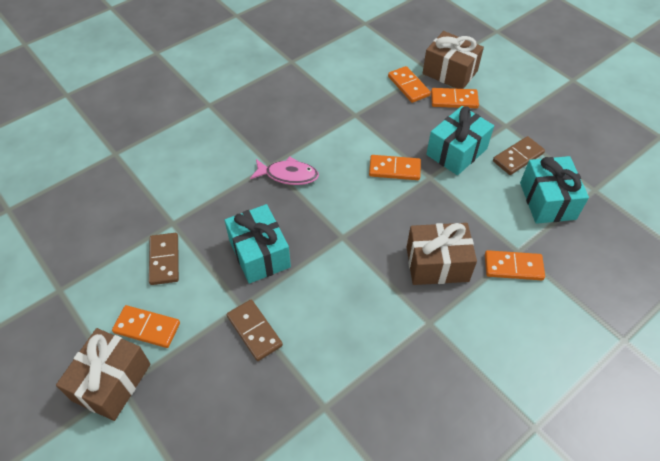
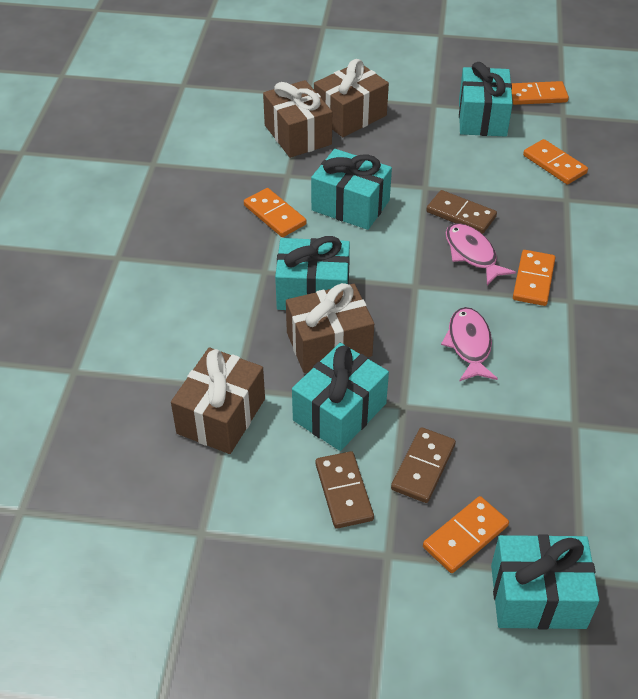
brown gift: [56,328,151,421] [406,223,477,285] [423,31,484,89] = 3 -> [171,348,265,454] [263,80,332,158] [286,283,374,373] [314,59,389,137] = 4
pink fish: [250,157,319,185] = 1 -> [441,307,498,381] [446,223,516,285] = 2
turquoise gift: [225,204,291,284] [426,106,494,175] [520,156,589,224] = 3 -> [275,236,350,310] [292,343,389,451] [311,149,392,230] [459,62,513,136] [491,534,599,629] = 5

